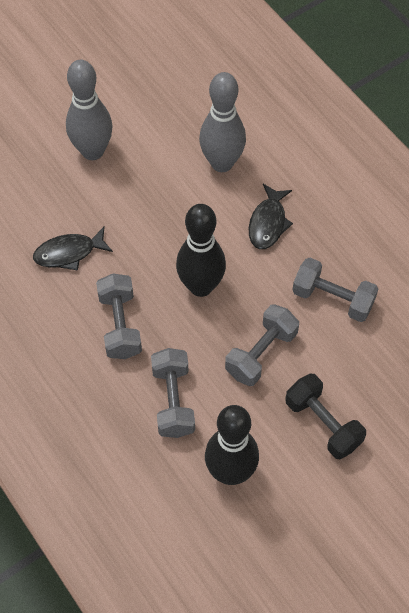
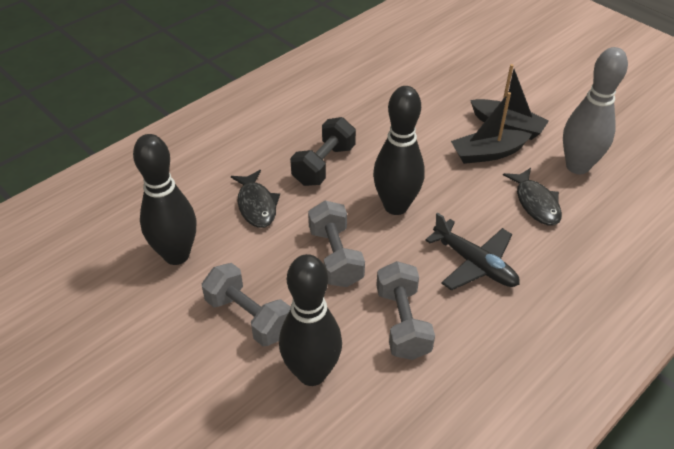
black boat: none = 0 -> [451,92,532,164] [470,64,549,140] = 2
black bowling pin: [176,204,226,297] [205,405,259,485] = 2 -> [133,134,196,265] [279,254,342,386] [373,86,425,215] = 3
black plane: none = 0 -> [425,212,520,291] = 1
grey bowling pin: [66,60,113,160] [199,72,246,172] = 2 -> [563,47,628,174] = 1
grey dumbbell: [96,273,142,359] [151,348,195,438] [225,304,299,386] [292,258,378,322] = 4 -> [202,263,291,346] [308,201,365,287] [376,261,435,360] = 3

